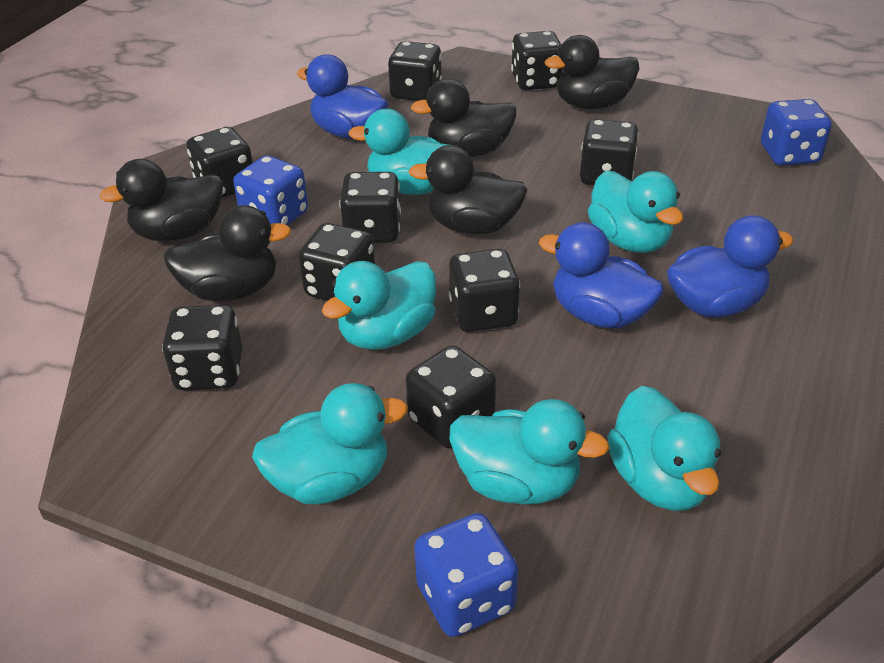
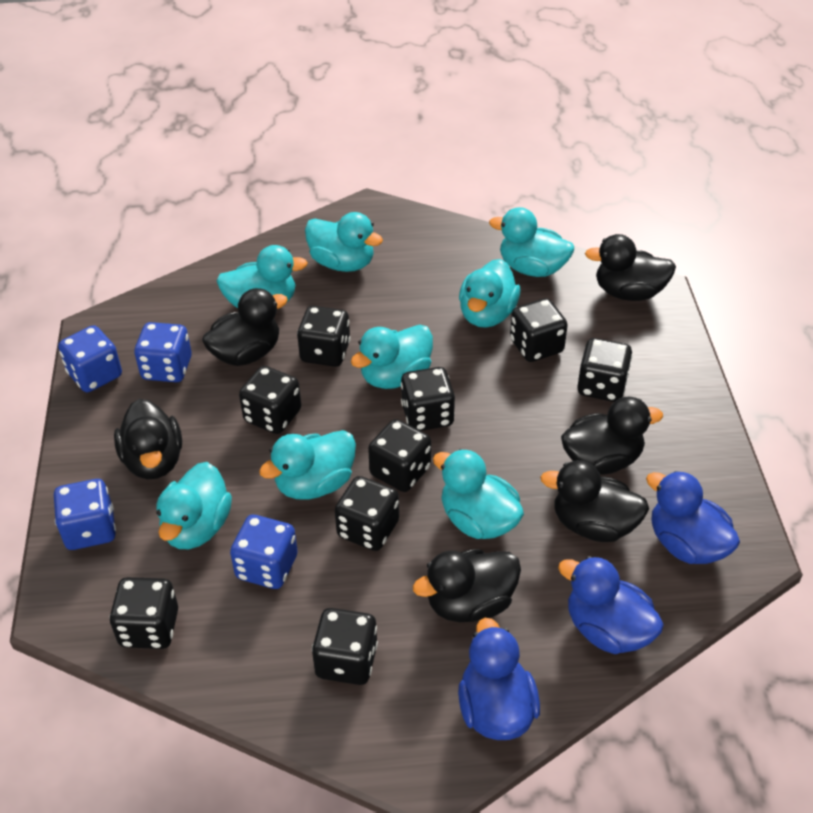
black duck: [99,159,223,241] [163,205,292,302] [408,145,527,234] [411,79,517,157] [545,35,640,109] = 5 -> [114,399,182,479] [202,288,288,366] [413,549,521,622] [540,460,649,542] [561,397,663,475] [585,234,676,301] = 6
blue dice: [233,155,308,226] [414,513,518,637] [761,99,832,166] = 3 -> [54,479,116,550] [58,325,122,392] [134,322,192,382] [230,515,298,589] = 4
turquoise duck: [252,383,408,504] [322,261,436,350] [348,109,456,195] [449,399,610,505] [588,171,683,253] [607,386,721,511] = 6 -> [156,462,232,549] [216,245,308,308] [259,430,356,499] [305,212,383,272] [351,325,433,389] [433,449,524,539] [459,259,520,328] [489,207,574,277] = 8

